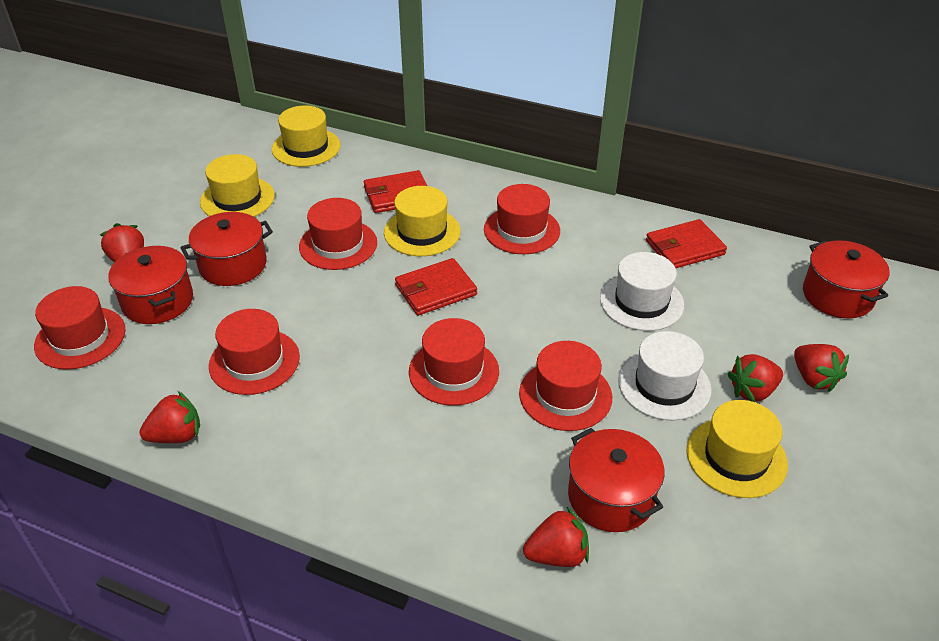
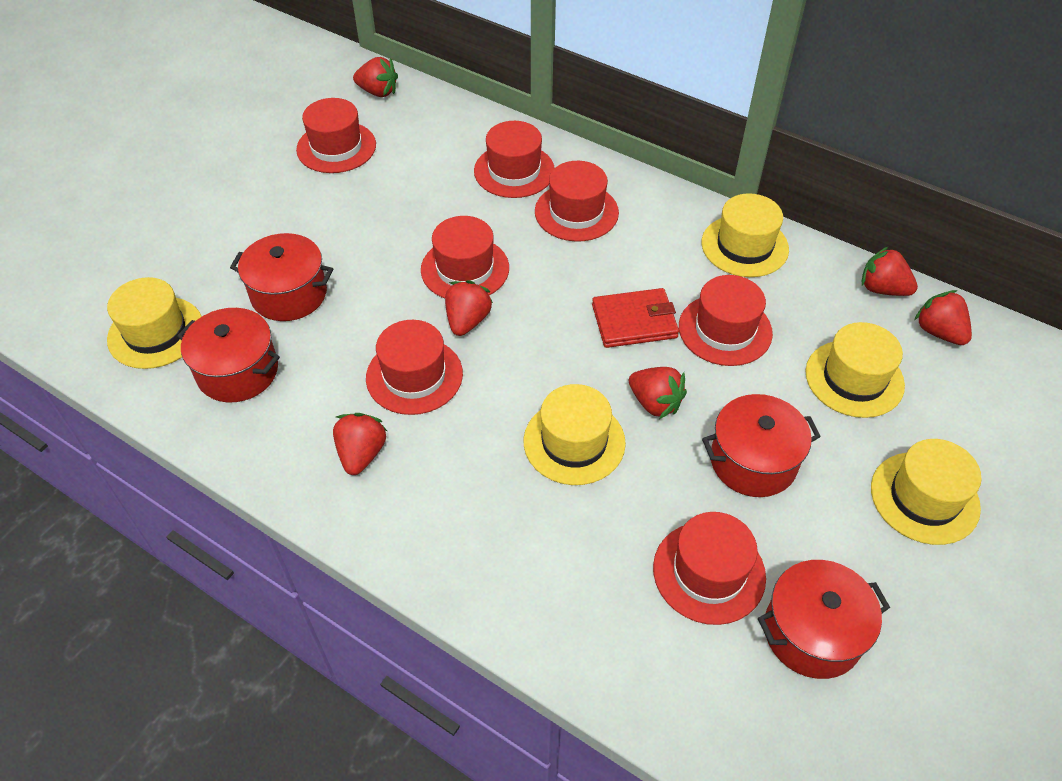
red hat: [34,286,126,370] [209,309,300,395] [299,198,377,270] [409,318,499,406] [484,184,560,254] [519,341,612,431] = 6 -> [296,98,376,173] [366,320,463,415] [421,216,509,298] [474,121,555,198] [535,161,619,242] [653,512,766,625] [679,275,773,366] = 7
red strawberry: [100,223,144,263] [139,391,200,443] [523,507,589,567] [728,354,783,402] [794,344,849,392] = 5 -> [333,413,387,475] [353,57,398,97] [445,280,493,336] [629,367,687,419] [862,246,918,296] [914,290,972,345] = 6
red wallet: [364,170,427,213] [395,258,477,316] [646,219,727,268] = 3 -> [592,288,679,348] = 1
white hat: [600,252,684,331] [618,331,712,420] = 2 -> none = 0
yellow hat: [200,154,275,217] [272,105,341,167] [384,186,461,256] [687,400,788,498] = 4 -> [107,277,202,369] [524,384,626,485] [702,193,789,277] [806,322,905,418] [871,439,982,545] = 5

